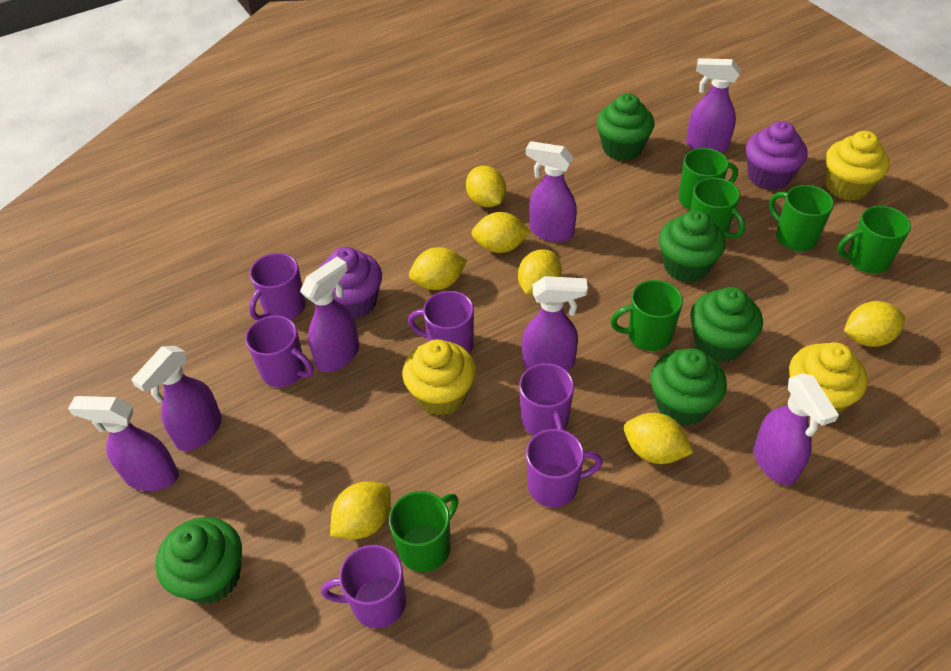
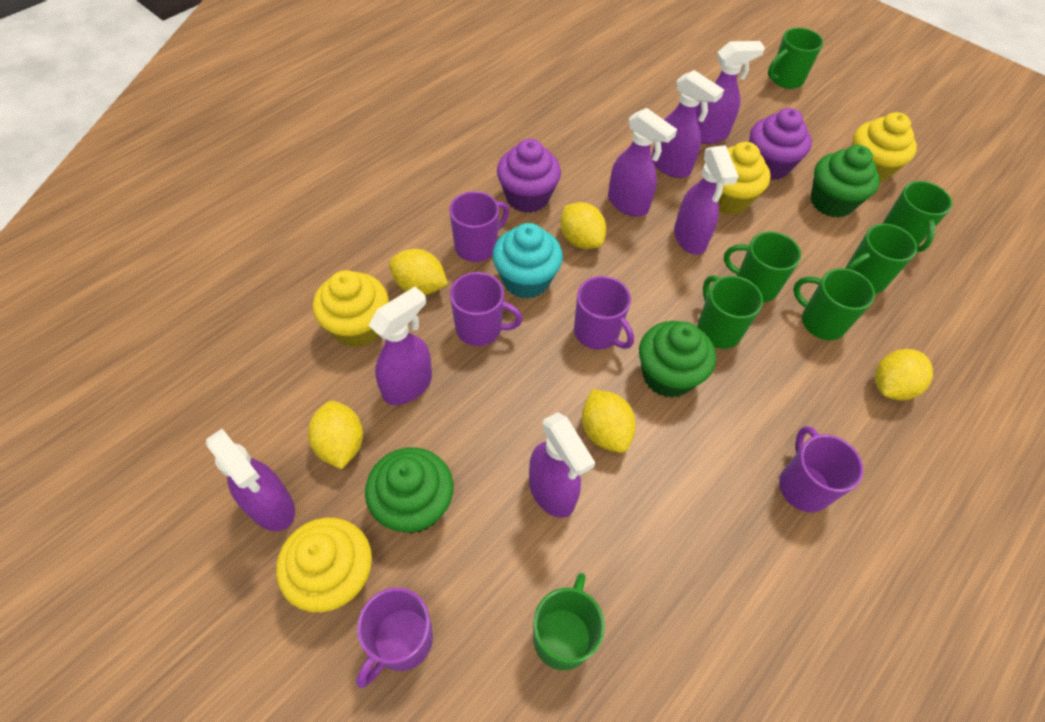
green cupcake: [156,517,242,604] [596,93,655,161] [651,348,727,426] [659,210,726,282] [690,287,763,362] = 5 -> [365,447,453,534] [639,321,716,398] [811,145,880,218] = 3
green mug: [389,491,459,572] [610,280,683,351] [679,148,738,210] [690,178,745,239] [769,185,834,251] [837,206,911,274] = 6 -> [533,573,605,670] [697,275,763,349] [724,231,801,302] [768,28,823,89] [793,268,875,340] [846,224,917,294] [882,181,952,252] = 7
purple mug: [245,315,314,387] [249,253,306,320] [321,545,406,628] [408,291,474,354] [519,363,574,436] [526,429,603,507] = 6 -> [356,588,433,688] [449,191,509,262] [450,272,523,346] [574,276,634,350] [779,426,863,512] = 5
turquoise cupcake: none = 0 -> [493,223,563,299] = 1
yellow cupcake: [402,339,476,415] [789,342,868,418] [826,131,890,201] = 3 -> [276,518,372,612] [313,270,389,348] [718,142,771,215] [852,112,917,183] = 4
yellow lemon: [330,481,391,539] [409,247,467,290] [466,166,506,207] [471,212,531,253] [518,249,562,295] [624,413,693,464] [844,301,905,347] = 7 -> [308,401,363,469] [389,249,448,295] [560,202,606,249] [582,389,636,453] [875,349,933,400] = 5

